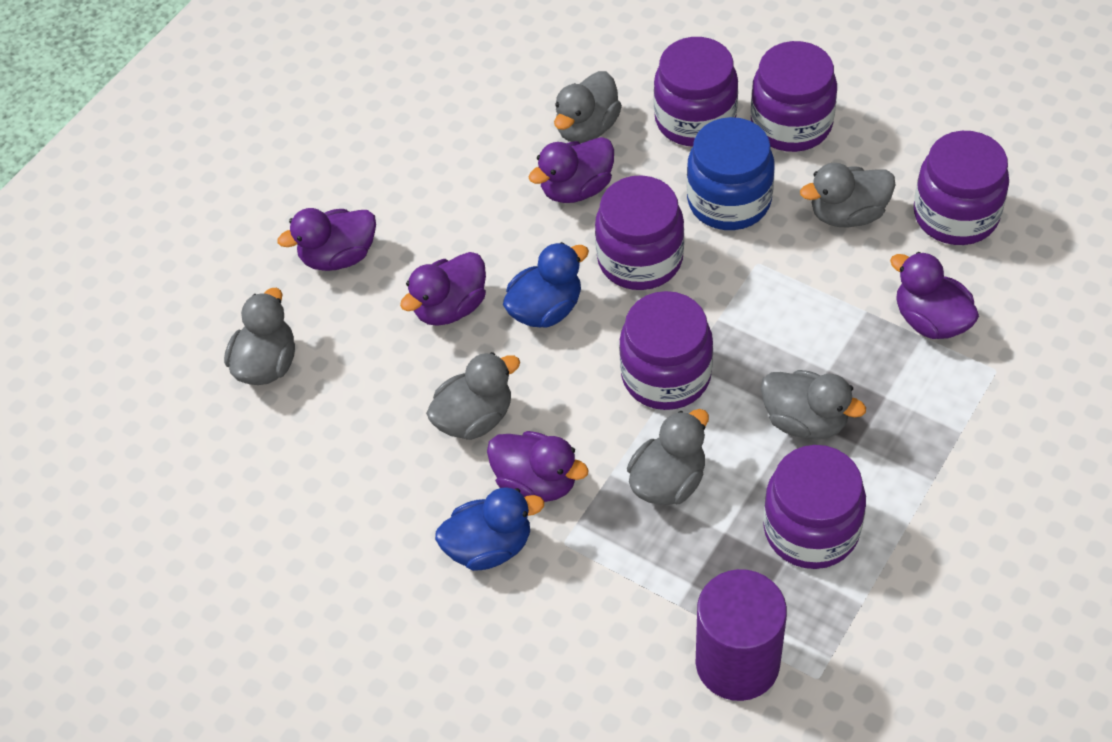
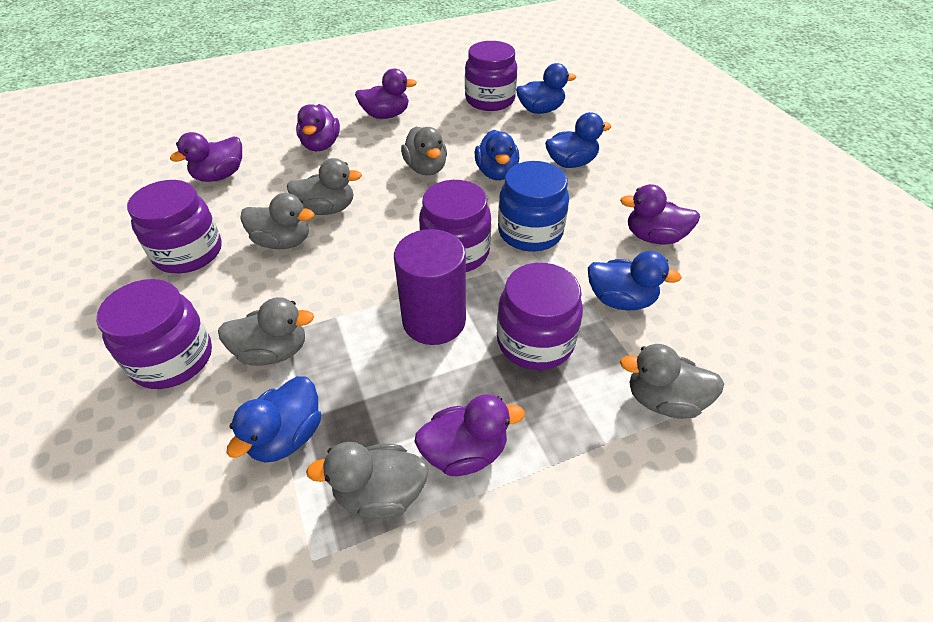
blue duck: [435,487,544,571] [503,242,589,328] = 2 -> [226,376,321,463] [474,130,519,180] [516,63,576,114] [545,112,611,168] [588,251,682,311] = 5
purple jar: [595,175,684,290] [619,291,713,410] [654,37,738,147] [751,41,837,152] [763,445,866,569] [914,131,1009,245] = 6 -> [96,279,212,389] [127,180,222,273] [419,180,491,272] [465,41,517,111] [497,263,583,370] = 5

